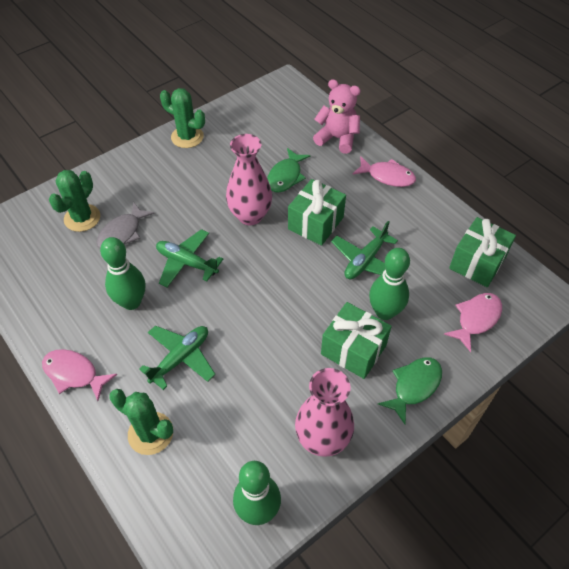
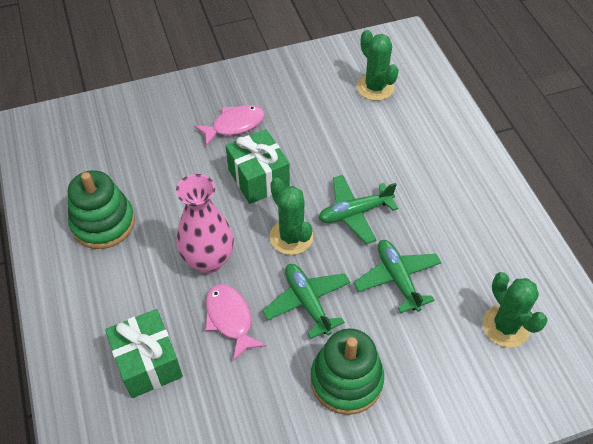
green bowling pin: [100,237,145,310] [233,461,281,525] [369,248,410,320] = 3 -> none = 0
green fish: [267,148,310,193] [378,357,442,424] = 2 -> none = 0
green gift: [288,179,346,246] [321,302,392,379] [449,217,516,287] = 3 -> [105,309,183,398] [226,129,290,204] = 2
green stacking toy: none = 0 -> [68,170,135,249] [310,328,384,415] = 2
grey fish: [97,202,155,249] = 1 -> none = 0
pink fish: [42,349,117,401] [352,156,416,187] [444,293,502,352] = 3 -> [194,105,265,147] [205,284,266,361] = 2
pink teddy bear: [313,79,361,154] = 1 -> none = 0
pink vase: [226,134,272,225] [295,368,354,457] = 2 -> [176,174,234,273] = 1

